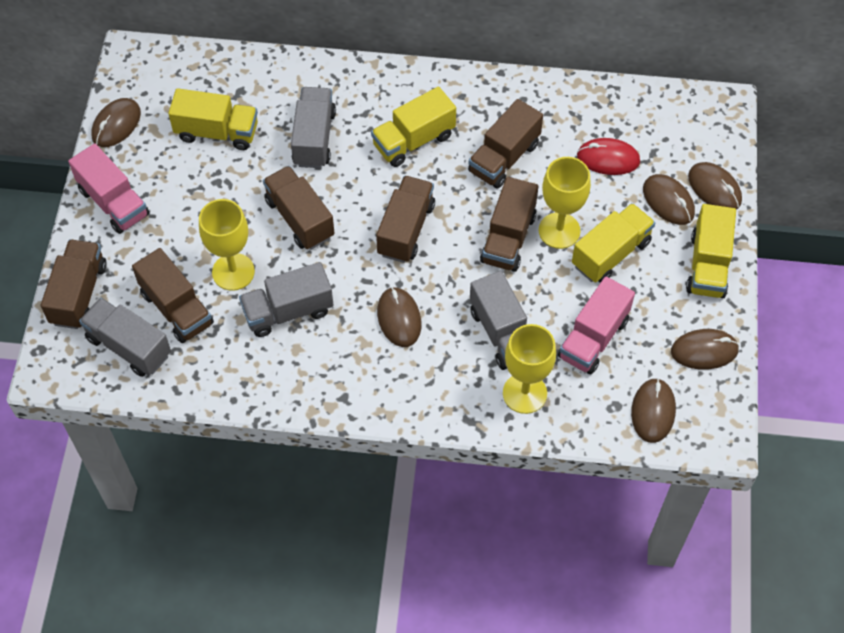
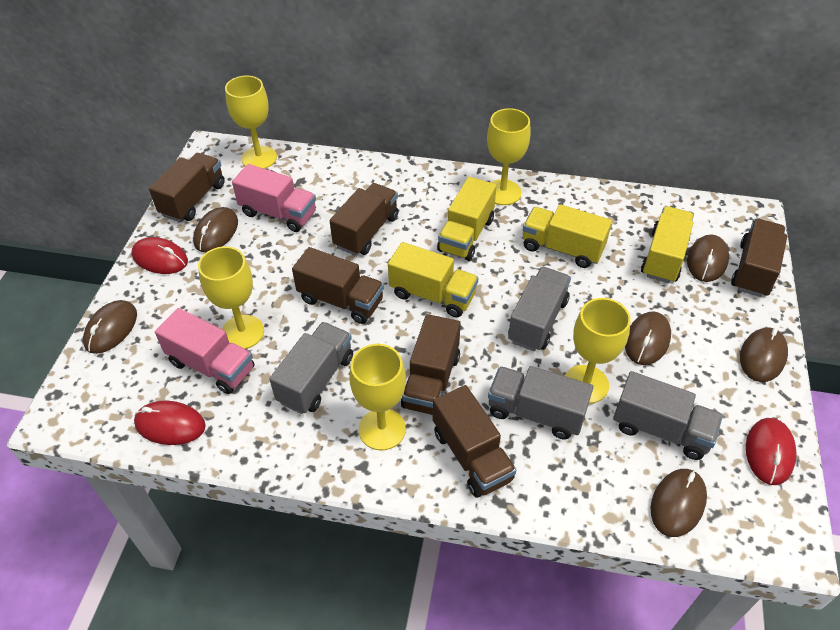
red mouse: [577,138,640,175] = 1 -> [132,237,188,274] [134,401,206,445] [746,418,797,485] = 3
yellow goblet: [199,199,255,291] [503,324,556,414] [539,157,591,249] = 3 -> [198,246,264,349] [225,76,277,169] [350,344,406,450] [487,108,531,205] [565,298,631,404] = 5

